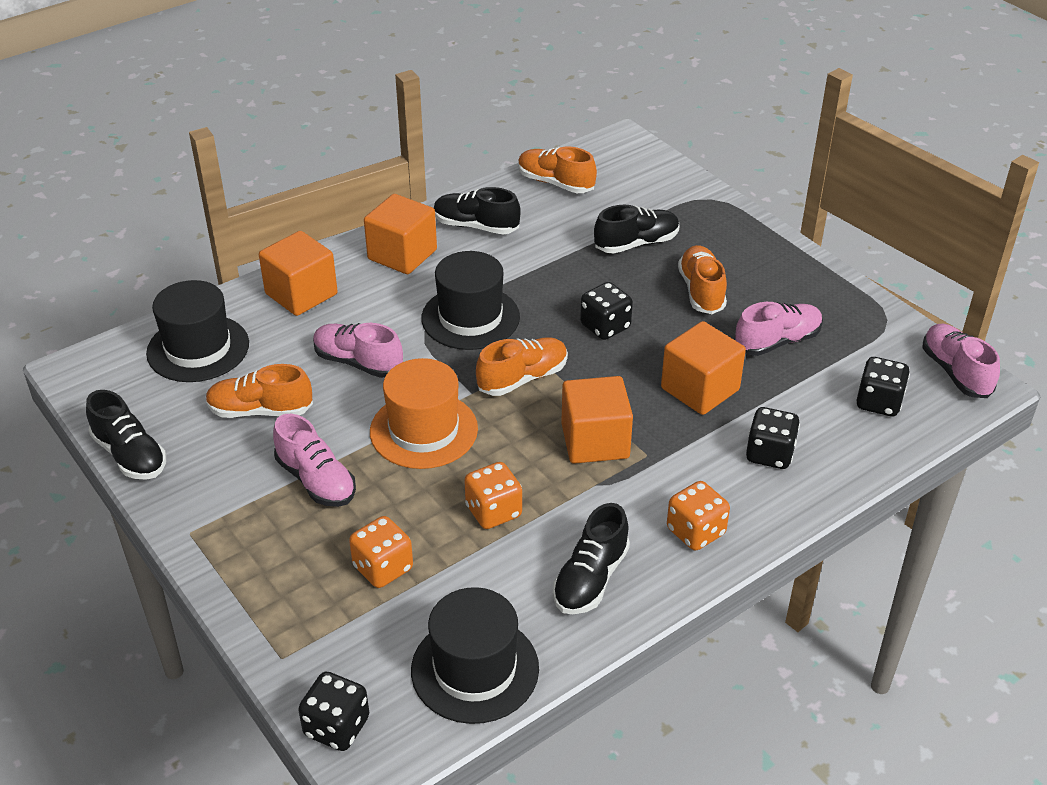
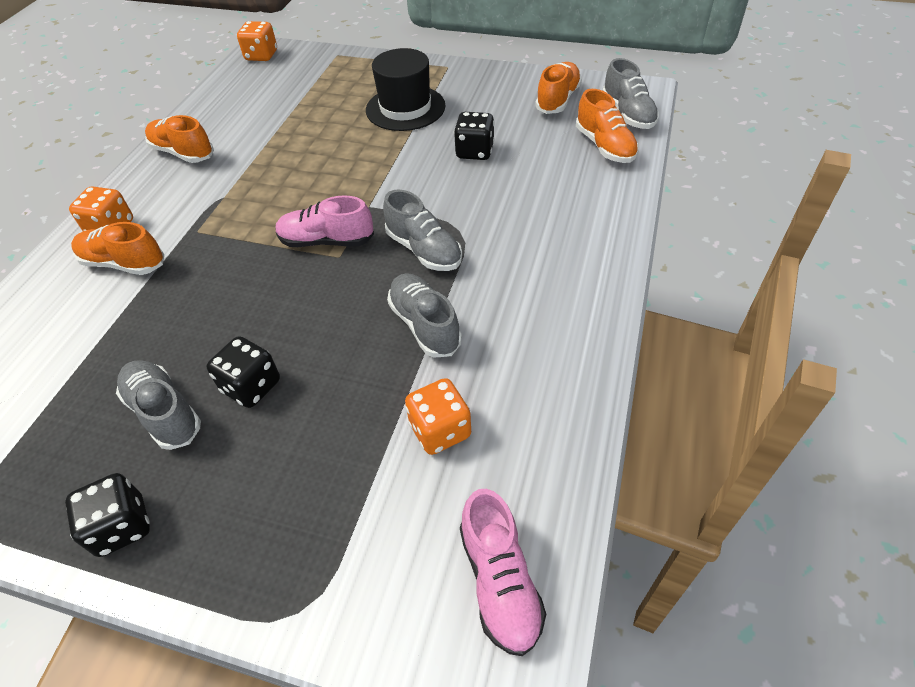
black dice: [298,672,369,751] [580,282,633,340] [746,407,800,469] [856,357,910,416] = 4 -> [65,473,150,557] [207,336,280,408] [454,112,495,160] = 3
black hat: [146,280,249,382] [411,587,539,724] [421,251,520,350] = 3 -> [366,48,446,131] = 1
black shoe: [86,390,166,480] [434,187,521,235] [553,503,630,614] [594,205,679,254] = 4 -> none = 0
grey shoe: none = 0 -> [116,360,201,450] [383,189,462,271] [387,273,462,358] [603,58,659,129] = 4
orange cube: [259,231,338,316] [364,194,437,274] [561,376,633,464] [661,321,746,415] = 4 -> none = 0
orange hat: [370,358,478,469] = 1 -> none = 0
pink shoe: [273,414,356,507] [313,323,403,378] [734,302,823,356] [923,324,1000,398] = 4 -> [275,195,374,247] [460,489,546,656] = 2

